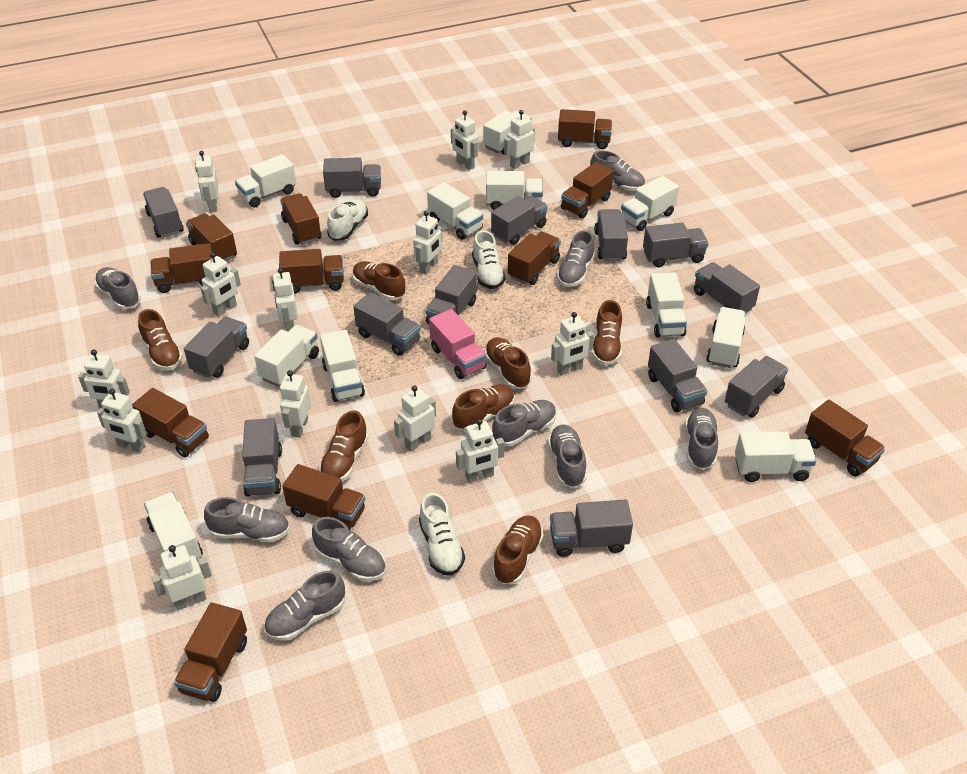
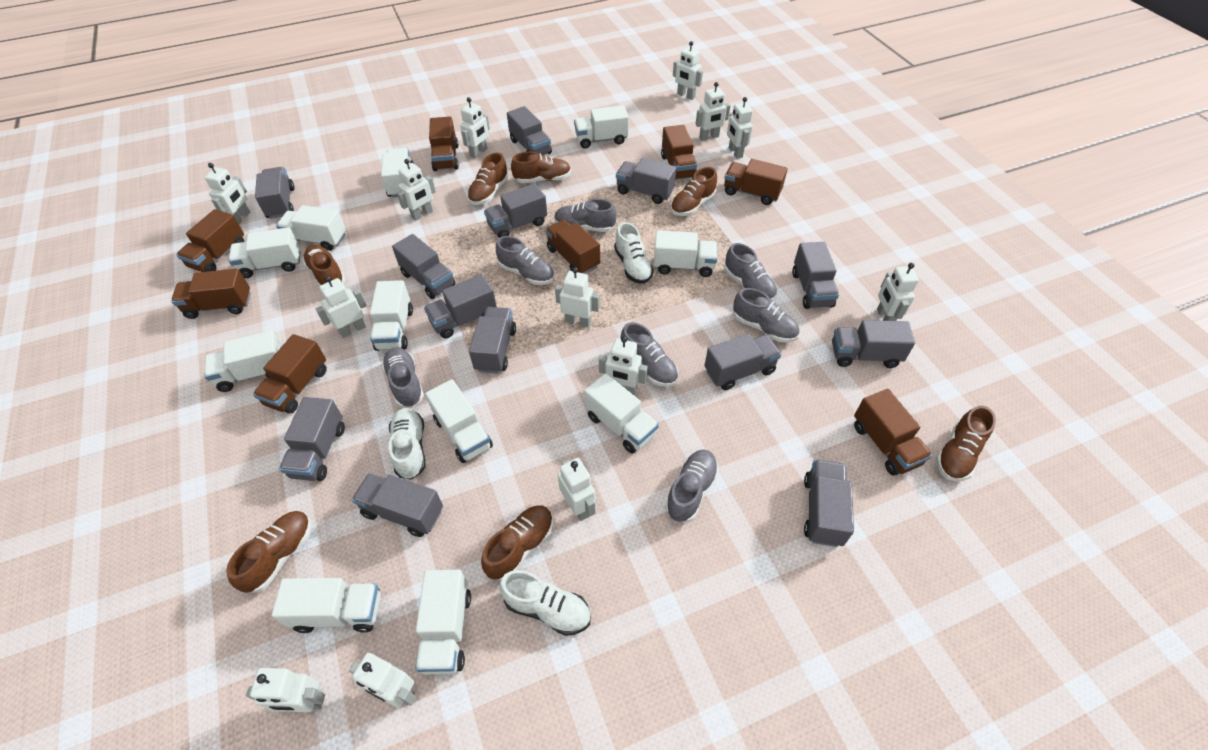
brown truck: [132,388,209,457] [151,243,213,293] [174,603,247,702] [186,213,237,261] [279,249,344,294] [280,193,322,245] [282,464,365,530] [508,232,561,285] [558,109,612,149] [561,162,614,218] [805,400,885,476] = 11 -> [171,269,251,319] [176,209,244,272] [253,334,327,414] [429,116,459,171] [546,220,600,274] [661,125,697,180] [724,159,788,205] [854,389,932,476] = 8
grey shoe: [94,267,141,309] [204,497,290,542] [264,571,345,641] [312,517,386,581] [492,400,556,447] [548,425,587,488] [557,230,595,287] [590,150,645,191] [685,408,718,470] = 9 -> [382,347,424,408] [496,236,554,285] [554,199,617,232] [621,322,678,387] [665,449,719,522] [724,243,777,301] [733,288,799,343] = 7
pink truck: [429,309,487,379] = 1 -> none = 0

